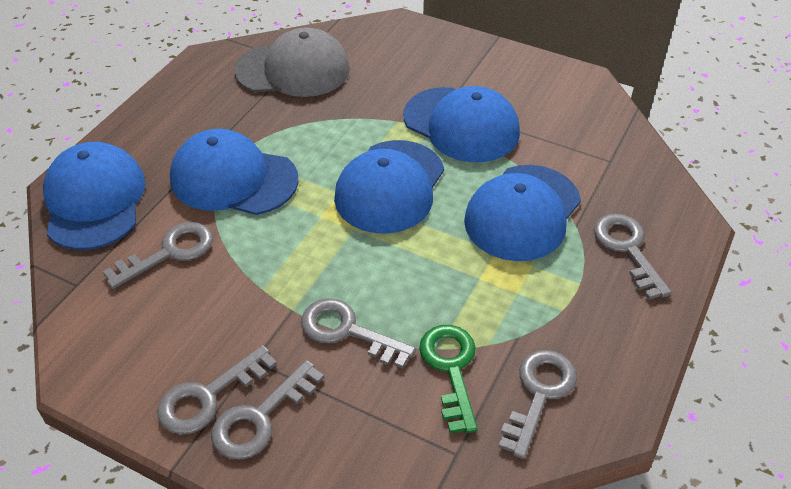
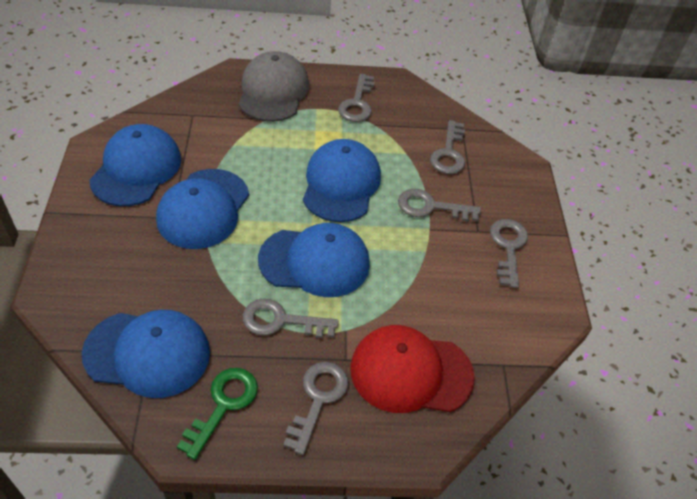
red cap: none = 0 -> [350,325,475,413] = 1

